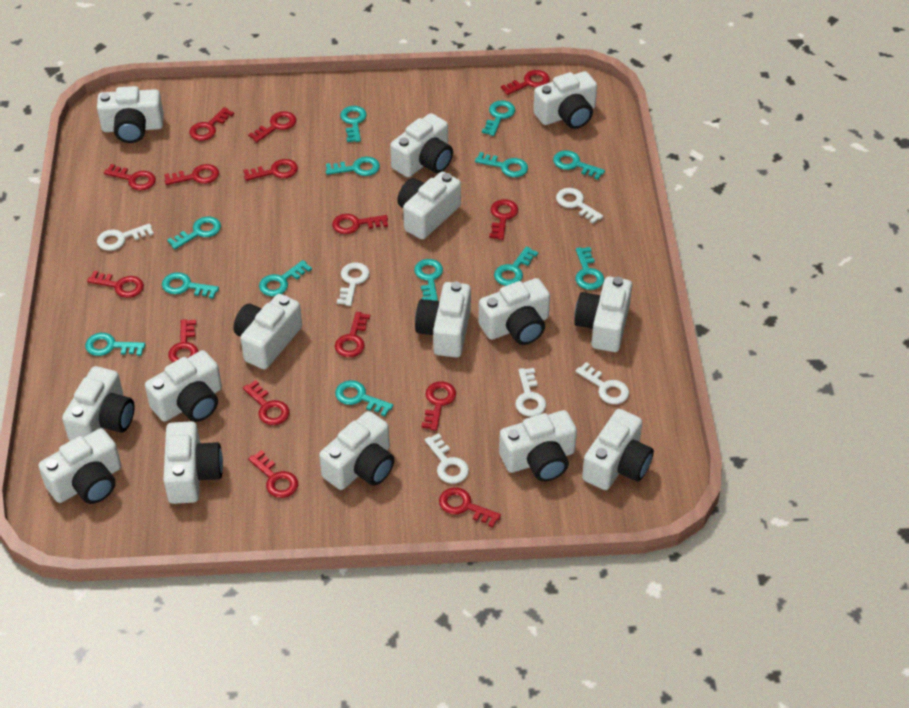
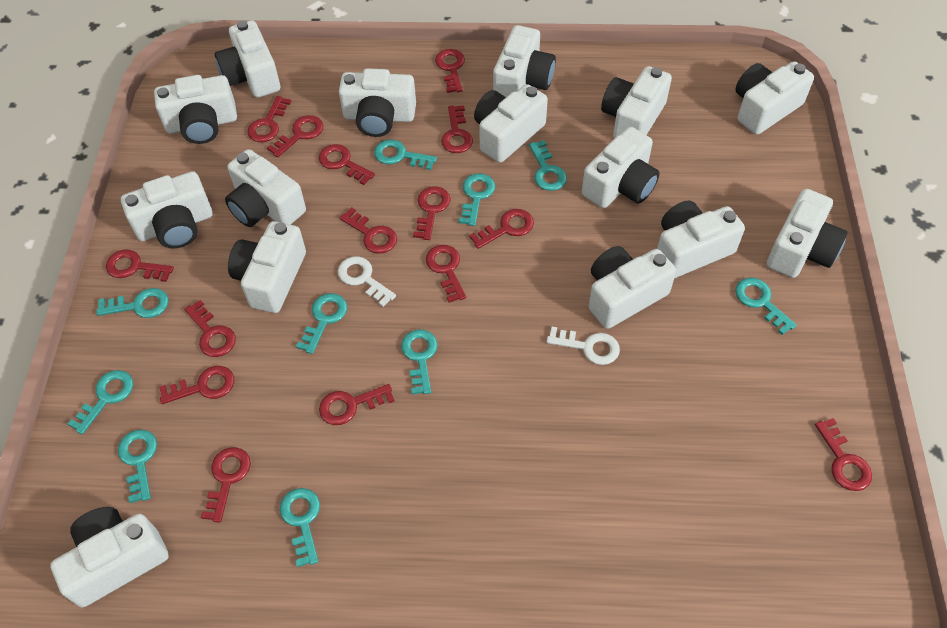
turquoise key: [85,333,146,356] [162,272,219,299] [167,217,221,249] [259,260,312,296] [326,157,380,176] [335,380,393,416] [340,106,367,142] [414,259,443,301] [475,152,528,177] [482,100,515,136] [494,246,538,286] [553,150,605,180] [575,247,604,290] = 13 -> [68,370,133,435] [96,288,169,318] [118,430,157,503] [280,488,320,567] [296,293,347,354] [374,139,437,170] [401,330,438,395] [459,173,495,226] [529,140,567,191] [735,278,797,335] = 10
white key: [97,223,154,251] [337,262,370,306] [425,433,469,484] [515,368,546,417] [556,188,603,224] [575,362,629,404] = 6 -> [338,256,396,307] [547,327,620,365] = 2

